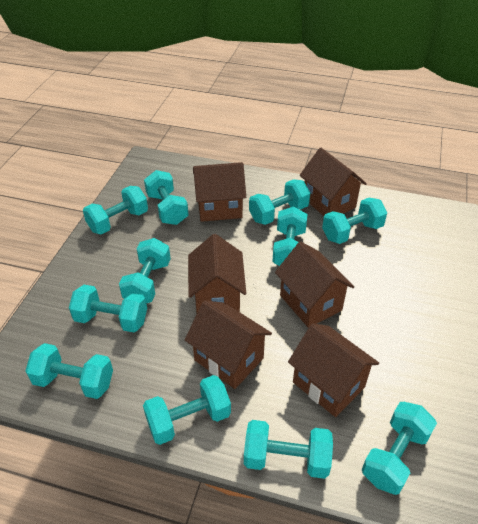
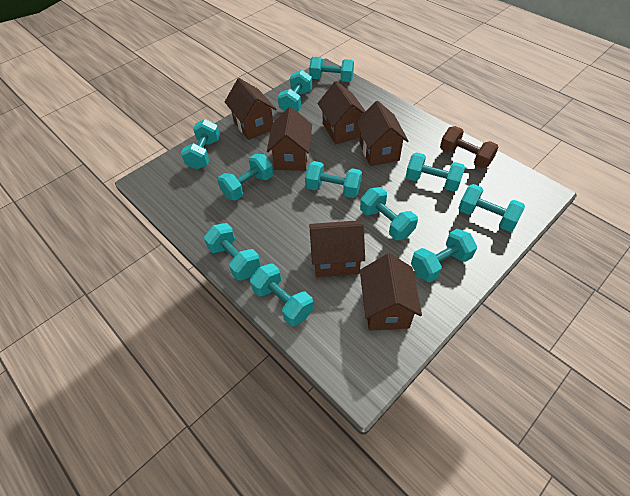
brown dumbbell: none = 0 -> [440,126,499,169] = 1

